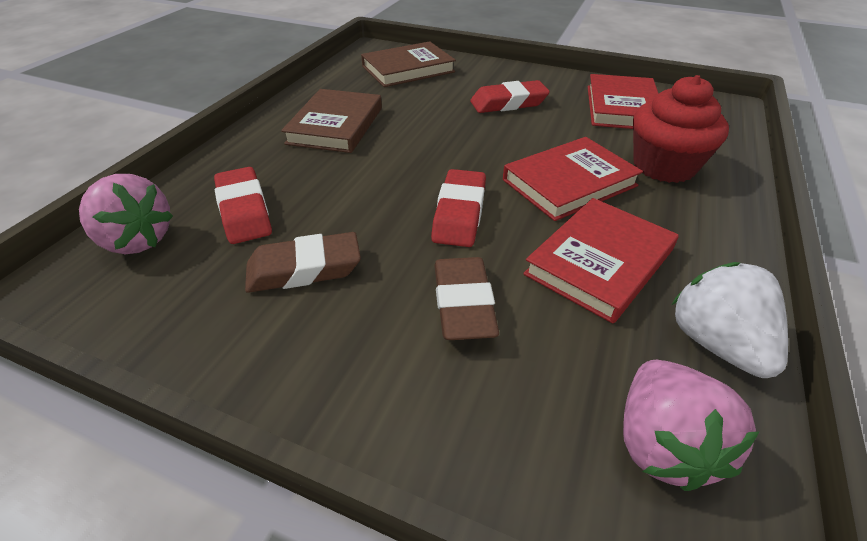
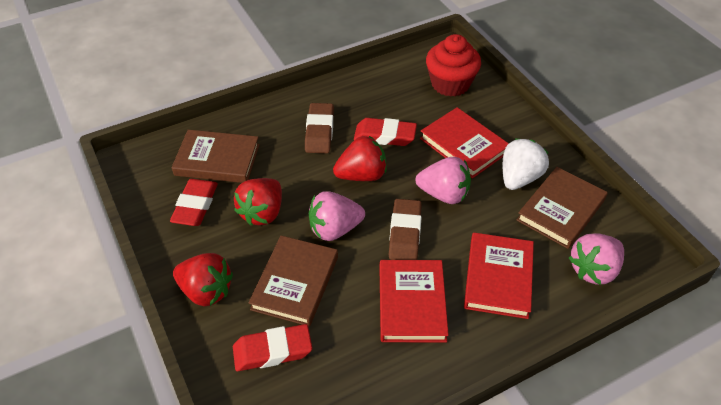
brown book: [281,89,382,153] [361,41,456,87] = 2 -> [172,130,260,183] [248,235,338,326] [517,167,608,249] = 3
pink strawberry: [79,174,173,254] [623,360,759,491] = 2 -> [309,191,365,241] [415,157,471,204] [569,233,624,285] = 3
red strawberry: none = 0 -> [173,253,233,306] [234,178,282,226] [333,136,387,181] = 3

